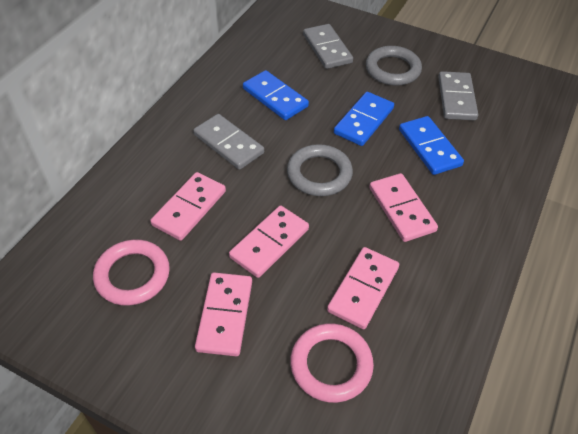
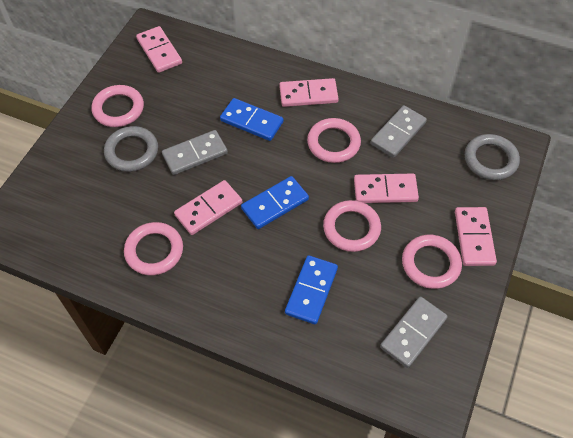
pink ring: [93,239,170,306] [290,323,374,403] = 2 -> [91,85,144,127] [124,222,183,275] [307,118,361,163] [323,200,381,252] [402,235,462,289] = 5

